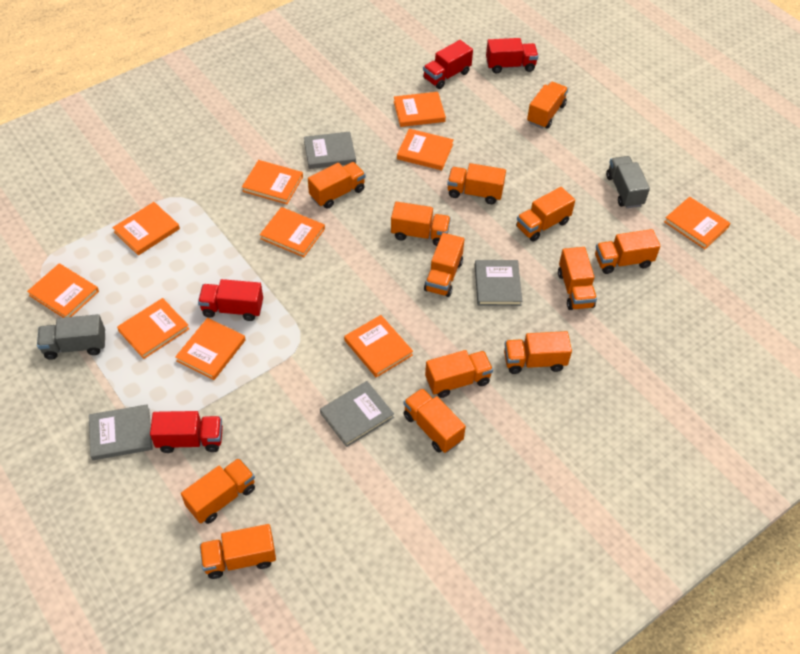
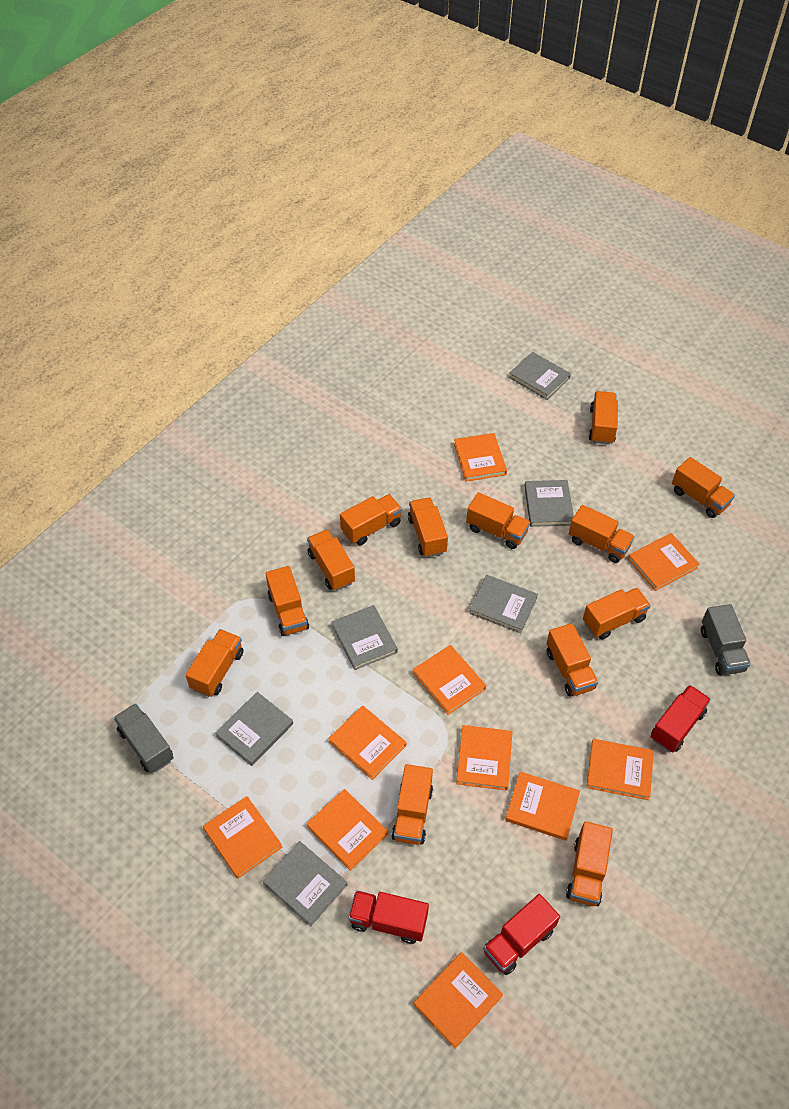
grey book: [89,404,153,460] [304,132,356,169] [320,381,394,447] [475,260,522,306] = 4 -> [215,692,293,766] [263,841,347,926] [332,605,398,670] [469,575,538,633] [509,352,571,400] [524,480,574,527] = 6
red truck: [150,411,223,453] [198,279,263,321] [423,40,473,89] [486,38,538,74] = 4 -> [348,890,429,944] [483,894,560,975] [651,685,711,752] = 3

